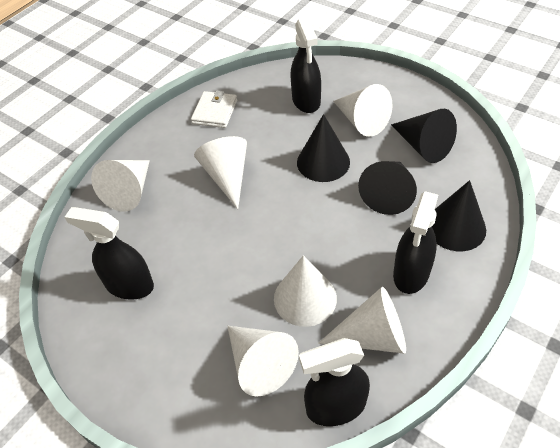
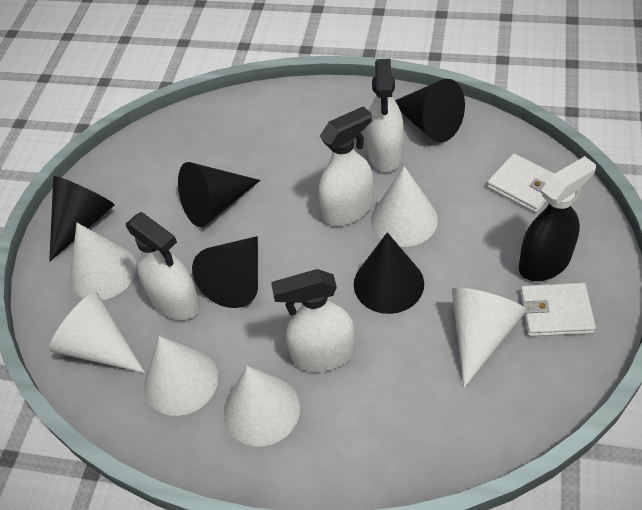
black cone: [297,114,350,182] [358,161,417,215] [391,109,457,163] [432,180,486,251] = 4 -> [49,176,115,262] [178,162,260,227] [192,236,258,308] [354,232,424,314] [395,79,465,143] = 5
black spray bottle: [65,207,154,300] [291,18,321,113] [299,338,370,426] [393,191,438,294] = 4 -> [519,156,596,281] = 1
white spray bottle: none = 0 -> [126,212,200,320] [271,269,355,372] [318,106,373,226] [366,59,404,172] = 4
white wallet: [191,91,237,128] = 1 -> [487,153,555,213] [520,283,596,337] = 2

